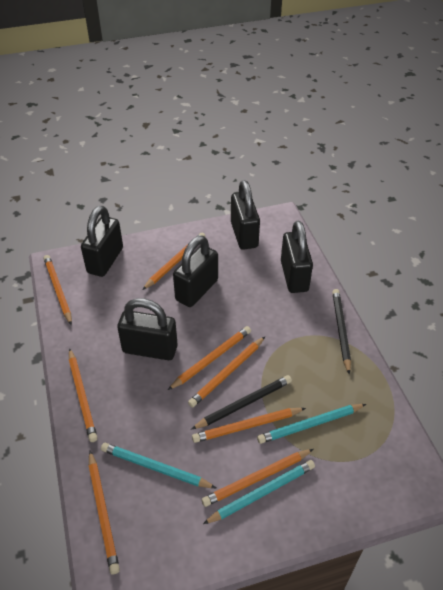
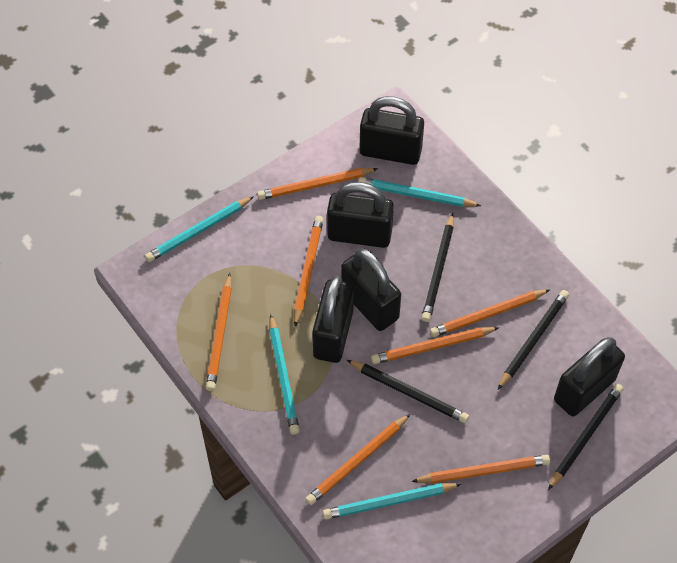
black pencil: [191,375,292,430] [332,289,351,375] = 2 -> [347,360,469,423] [421,213,454,322] [498,290,569,390] [548,384,624,490] = 4
orange pencil: [43,255,72,325] [69,348,98,442] [89,451,120,574] [142,233,205,290] [168,326,251,390] [188,337,265,407] [192,408,306,443] [201,449,314,507] = 8 -> [206,273,232,391] [257,168,378,200] [294,216,324,327] [305,414,410,505] [371,327,499,364] [411,455,550,483] [430,289,550,337] = 7
turquoise pencil: [101,443,216,488] [203,460,315,524] [257,404,366,444] = 3 -> [145,196,254,262] [269,314,300,435] [322,483,461,520] [358,177,481,207] = 4

